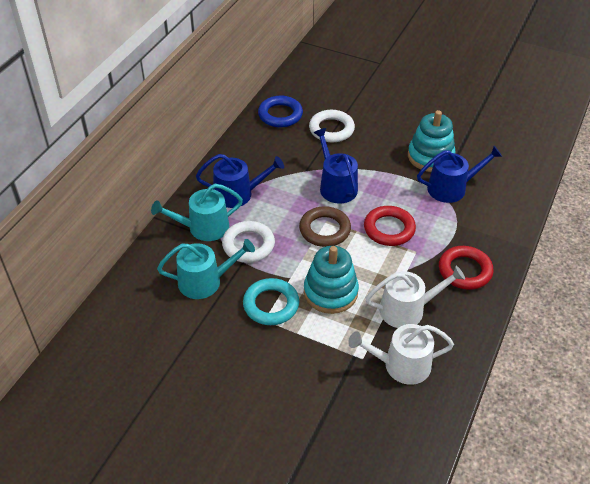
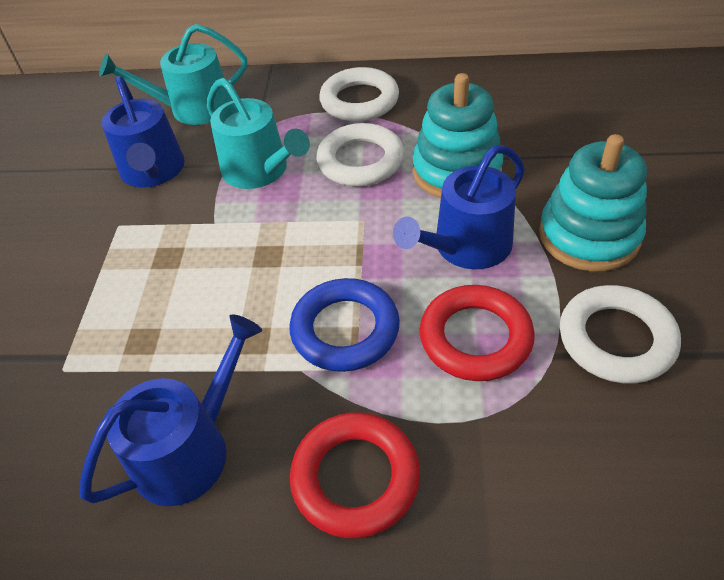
brown ring: [299,206,351,247] = 1 -> none = 0
turquoise ring: [243,278,299,325] = 1 -> none = 0
white ring: [222,221,275,263] [309,110,355,142] = 2 -> [317,123,404,186] [319,67,399,122] [560,285,681,384] = 3
white watering can: [348,324,454,385] [365,266,465,328] = 2 -> none = 0

